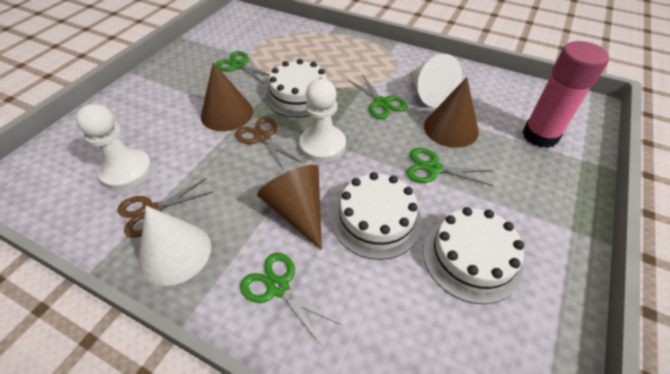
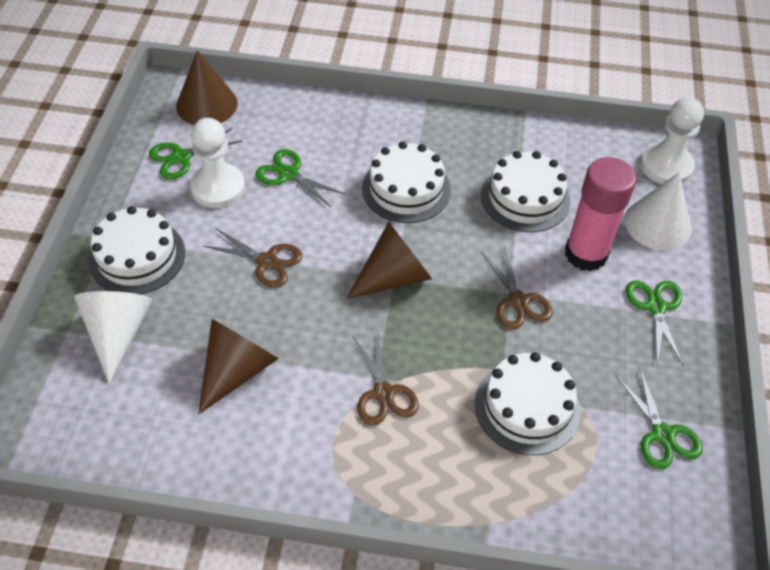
brown scissors: [117,178,214,238] [235,117,302,171] = 2 -> [203,228,302,288] [352,331,419,426] [481,246,553,330] = 3
white cake: [265,59,327,118] [332,172,422,260] [423,207,524,304] = 3 -> [88,206,185,295] [362,141,451,223] [475,352,580,455] [481,151,570,232] = 4

